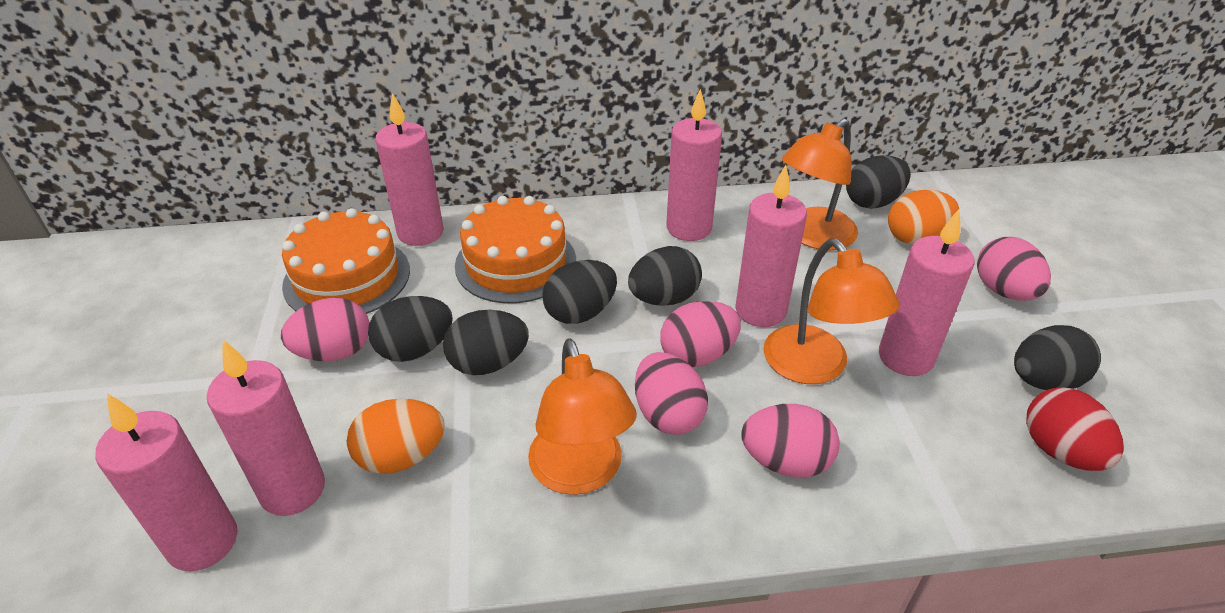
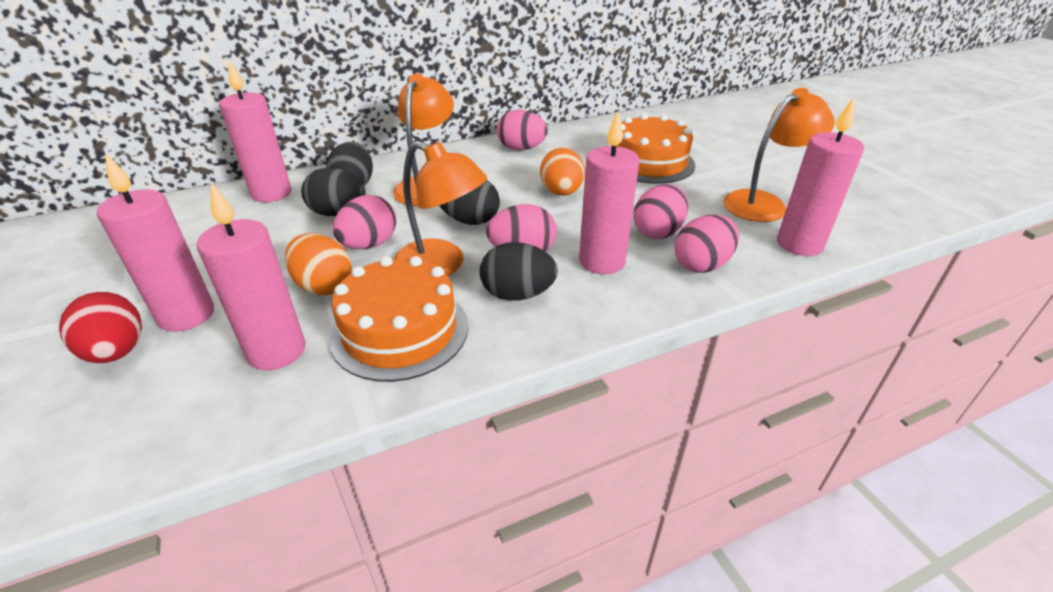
black egg: [368,296,453,362] [443,310,529,375] [542,260,617,324] [628,246,702,306] [846,155,911,209] [1014,325,1101,390] = 6 -> [301,168,366,216] [326,142,373,186] [439,180,500,225] [480,242,558,301] = 4
pink candle: [95,393,238,571] [207,340,325,516] [375,93,444,246] [666,89,722,241] [735,165,807,327] [879,209,974,376] = 6 -> [97,153,214,332] [197,183,305,370] [219,60,292,202] [579,111,639,274] [777,97,864,256] = 5

